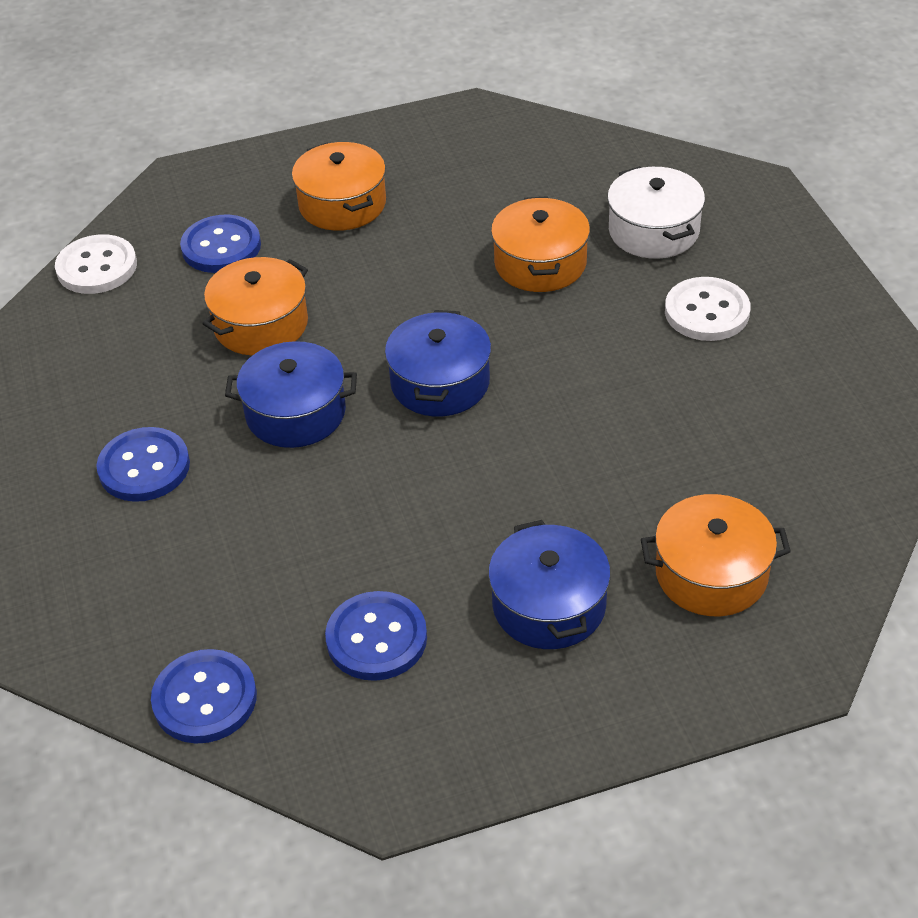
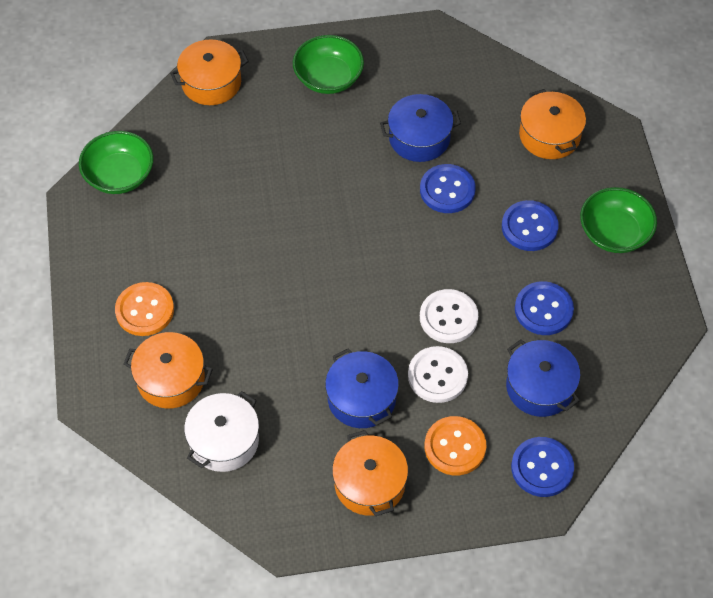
green bowl: none = 0 -> [79,131,154,194] [293,35,364,94] [580,187,657,253] = 3
orange button: none = 0 -> [115,282,174,336] [424,416,486,475] = 2

